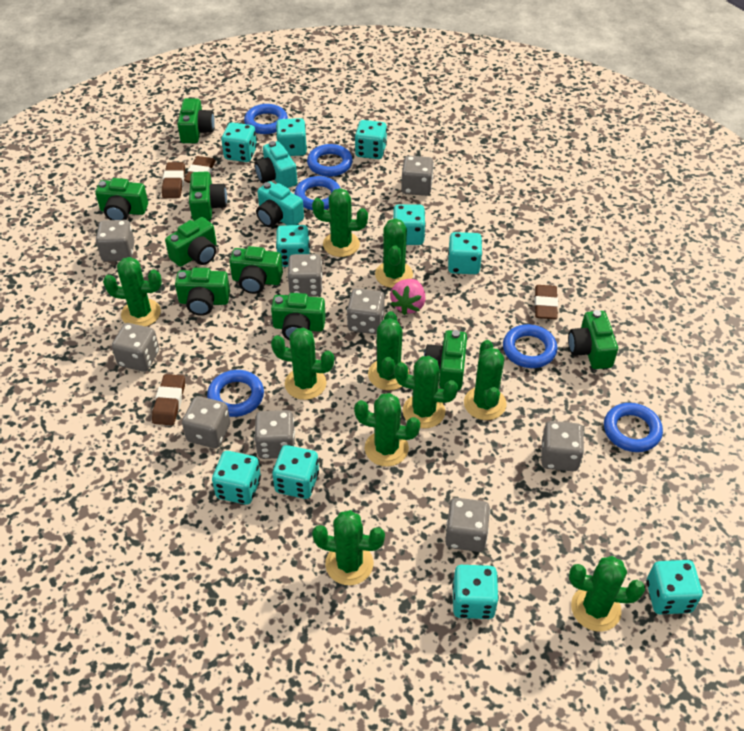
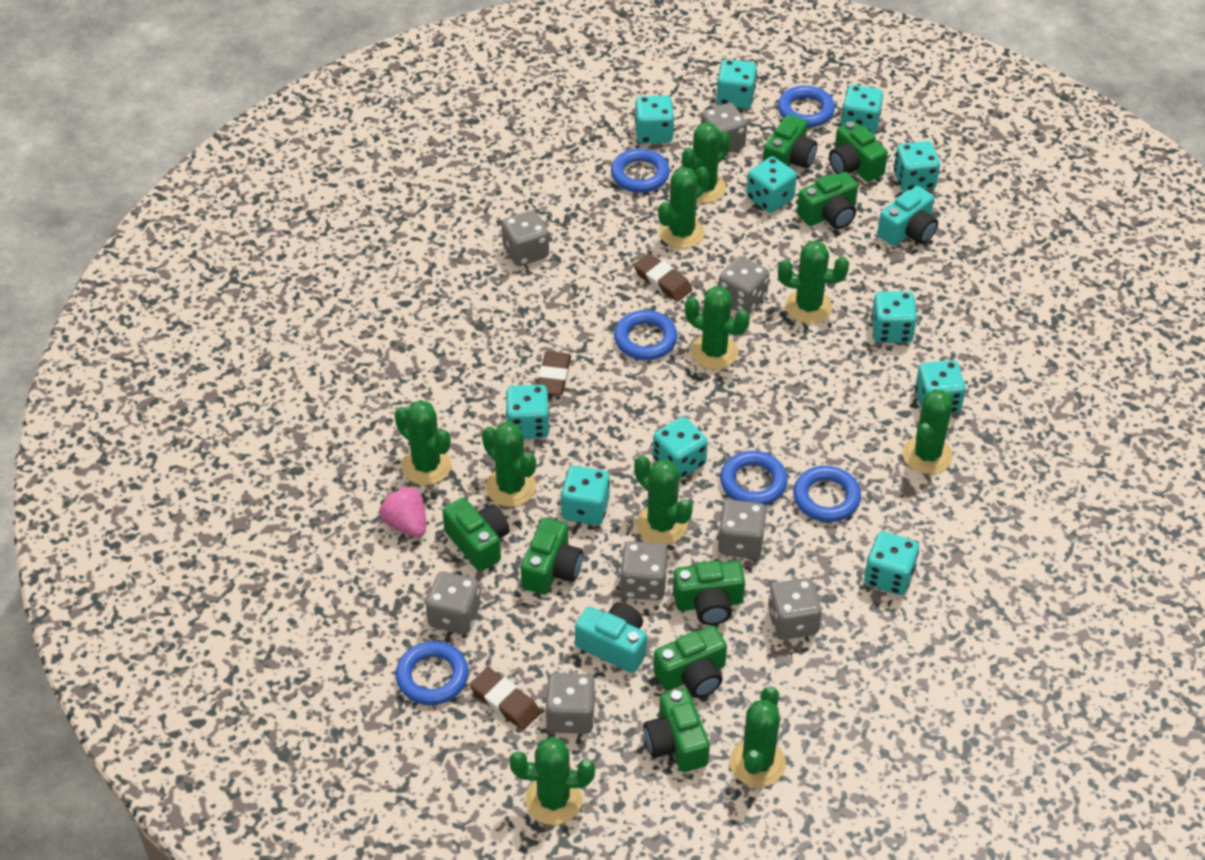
brown eraser: [152,374,185,425] [162,162,185,198] [184,156,216,183] [535,285,558,319] = 4 -> [470,667,541,730] [537,351,571,396] [634,253,692,302] = 3
green camera: [95,178,148,220] [165,217,217,267] [175,268,230,316] [177,98,215,143] [189,172,227,221] [229,246,283,294] [271,293,326,340] [424,330,467,390] [568,310,618,369] = 9 -> [442,497,510,571] [521,518,583,595] [643,688,710,772] [653,626,727,698] [673,561,745,625] [763,114,817,168] [797,172,858,229] [829,121,888,182] = 8
grey dice: [96,220,135,261] [112,323,159,372] [182,396,230,448] [254,410,295,459] [287,254,323,296] [347,288,385,334] [401,156,434,196] [445,498,490,552] [541,421,584,471] = 9 -> [426,571,481,635] [501,210,549,266] [545,673,595,734] [620,541,668,600] [701,103,747,153] [718,256,769,314] [718,500,767,559] [768,578,822,640] = 8
turquoise dice: [212,451,261,505] [221,122,257,162] [272,445,319,499] [276,118,307,156] [276,225,310,267] [355,120,387,159] [393,204,426,245] [448,232,482,274] [452,565,499,619] [647,560,702,614] = 10 -> [506,385,550,439] [561,466,610,525] [635,95,674,144] [653,417,708,480] [717,59,757,108] [747,156,797,213] [841,85,883,135] [864,531,919,595] [871,291,917,343] [894,141,940,192] [915,360,966,413] = 11

